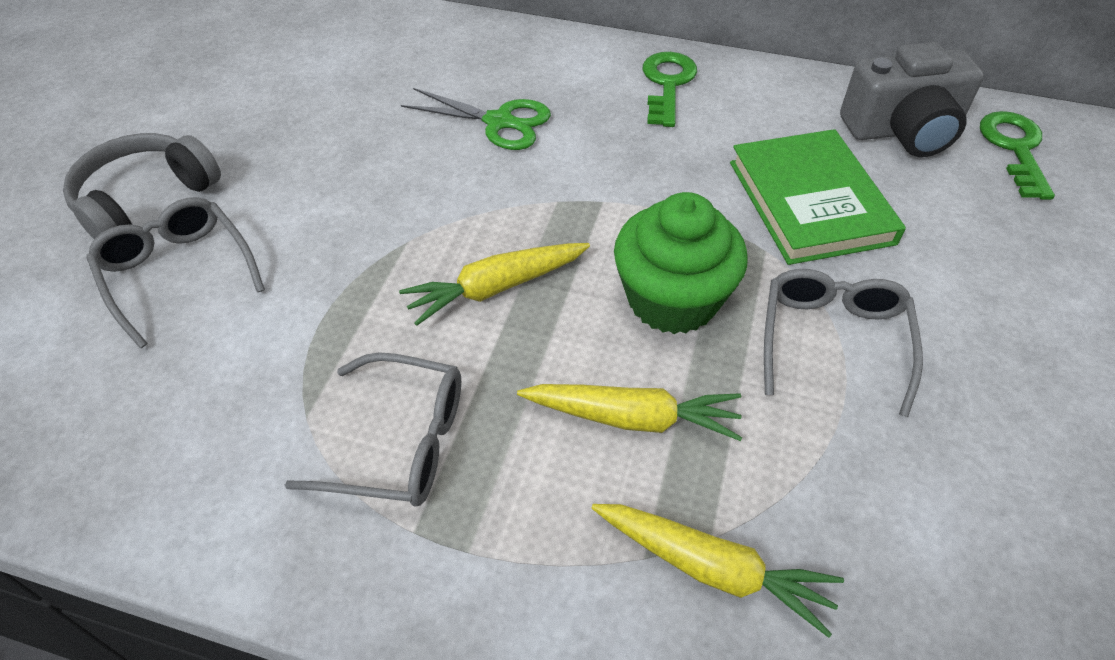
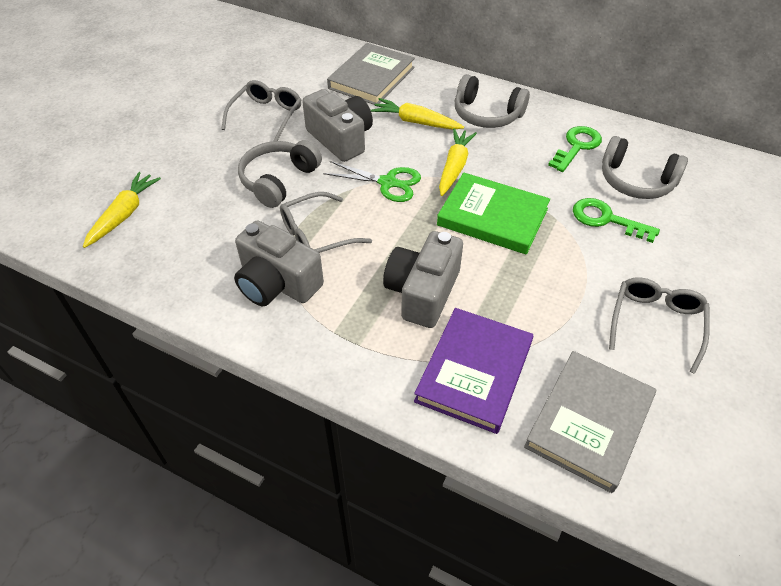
green cupcake: [614,192,748,334] = 1 -> none = 0
grey book: none = 0 -> [327,43,415,105] [524,351,656,493] = 2
grey camera: [840,42,984,157] = 1 -> [234,221,324,306] [302,89,373,162] [383,231,463,328] = 3
grey headphones: [63,133,221,239] = 1 -> [238,140,322,208] [455,74,530,128] [602,136,688,199] = 3
purple book: none = 0 -> [414,308,533,434] = 1

